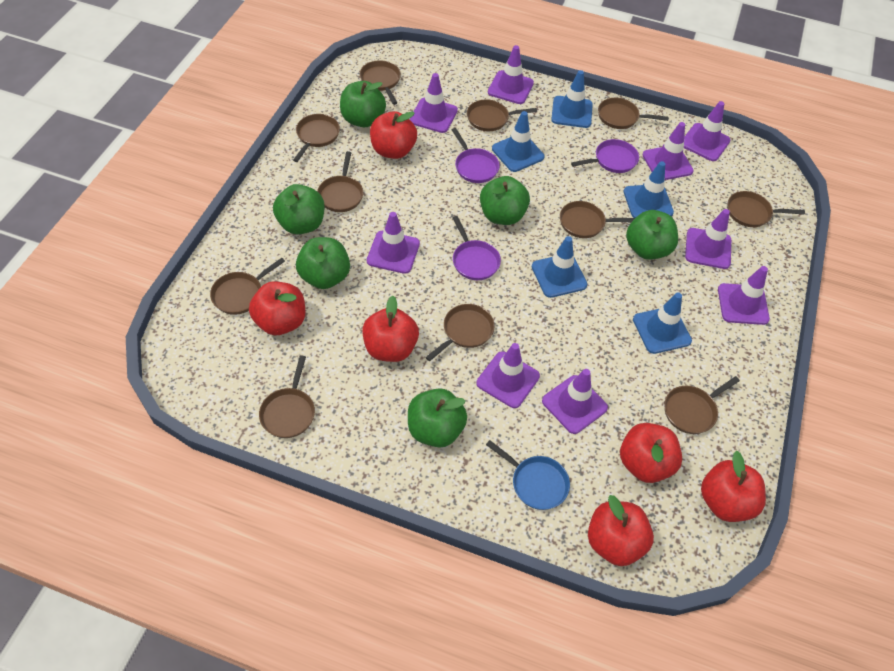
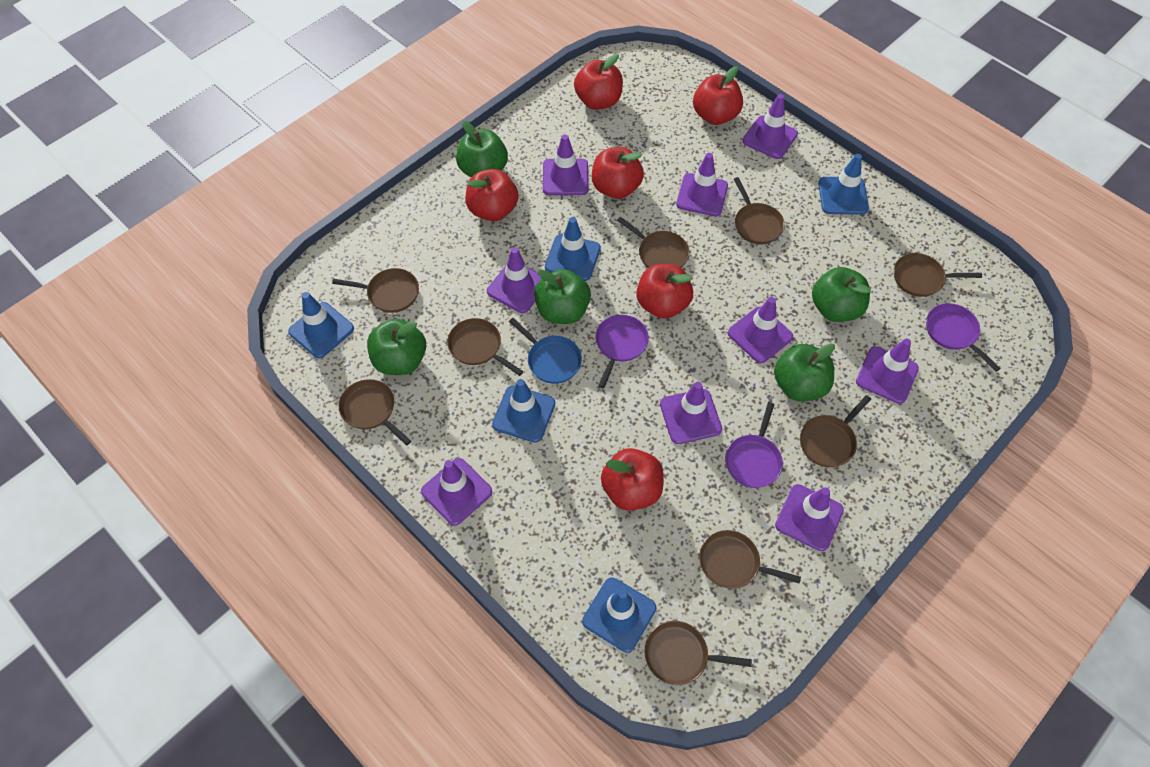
brown pan: [210,258,285,315] [259,355,315,438] [293,114,340,162] [317,151,363,212] [360,60,401,105] [425,304,495,361] [467,99,537,131] [560,201,635,238] [598,98,669,129] [664,376,740,434] [728,191,805,227] = 11 -> [332,268,419,313] [339,379,411,445] [447,318,523,376] [617,217,689,268] [645,621,752,685] [700,530,801,589] [734,177,785,245] [800,395,871,467] [894,253,982,297] = 9
green apple: [273,184,325,234] [296,237,350,289] [340,81,386,127] [408,388,467,448] [480,176,530,225] [626,210,678,260] = 6 -> [367,319,426,375] [456,121,508,177] [534,269,591,324] [774,343,835,401] [812,267,871,322] = 5

